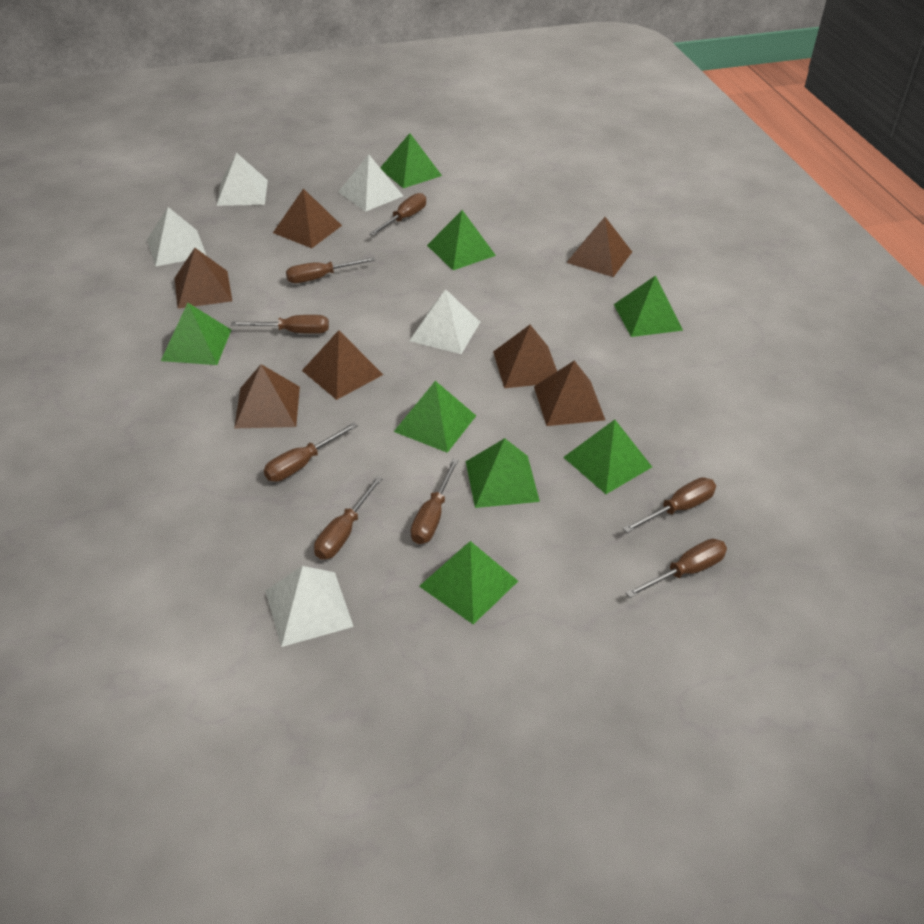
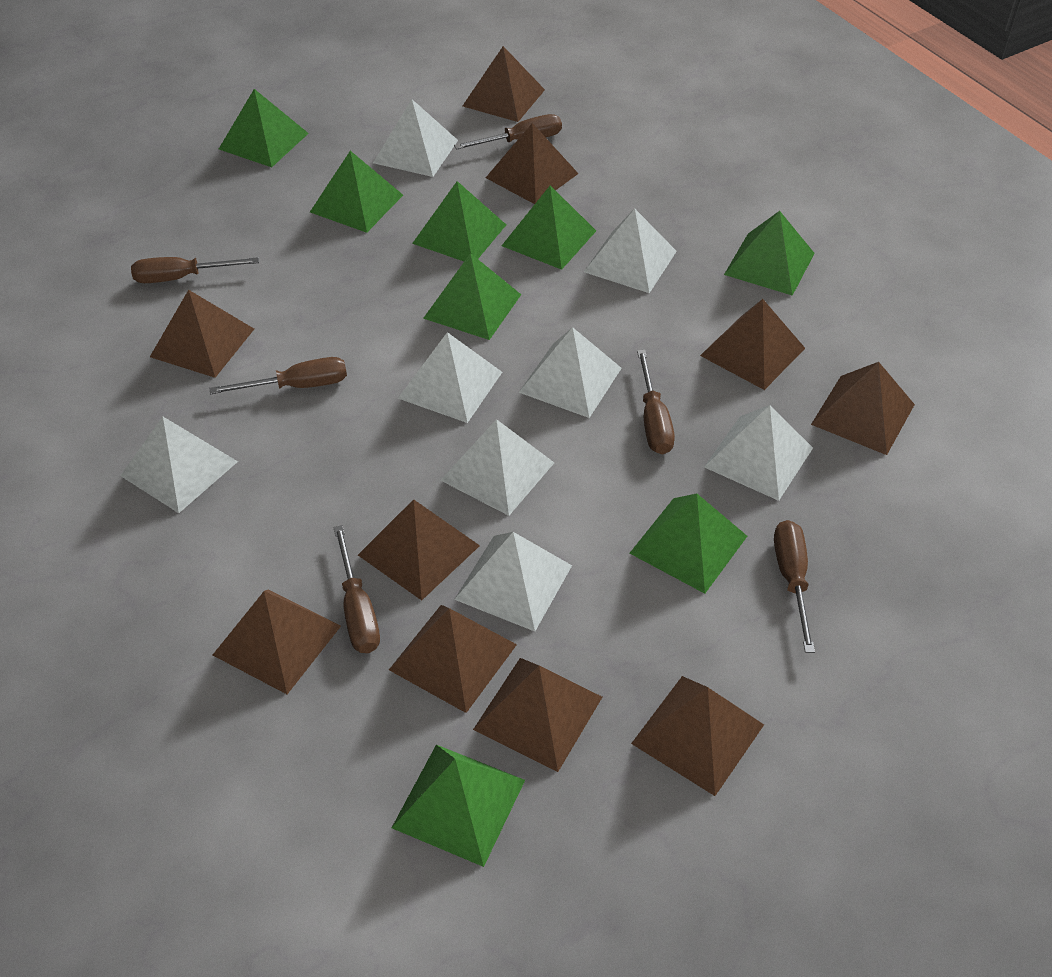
brown pyramid: [175,248,232,309] [234,364,300,429] [273,189,342,248] [302,330,383,400] [493,325,557,388] [534,360,605,426] [566,217,632,277] = 7 -> [150,290,254,378] [213,590,341,694] [358,499,480,600] [389,605,517,713] [463,46,545,122] [473,658,602,772] [486,123,578,204] [631,676,764,796] [700,299,805,390] [811,362,915,455] = 10
brown screwdriver: [231,315,329,334] [264,422,358,482] [286,257,375,283] [314,476,383,560] [369,193,426,236] [411,459,459,544] [623,477,716,533] [626,539,727,598] = 8 -> [131,257,259,283] [210,357,347,394] [333,525,380,653] [454,114,562,150] [637,350,675,454] [774,520,815,653] = 6
white pyramid: [147,207,207,267] [216,153,268,206] [265,566,354,647] [338,154,403,212] [409,289,480,354] = 5 -> [120,417,238,513] [373,99,458,177] [398,332,502,423] [440,419,554,516] [454,532,572,632] [519,327,622,418] [584,209,677,293] [704,405,813,501] = 8

